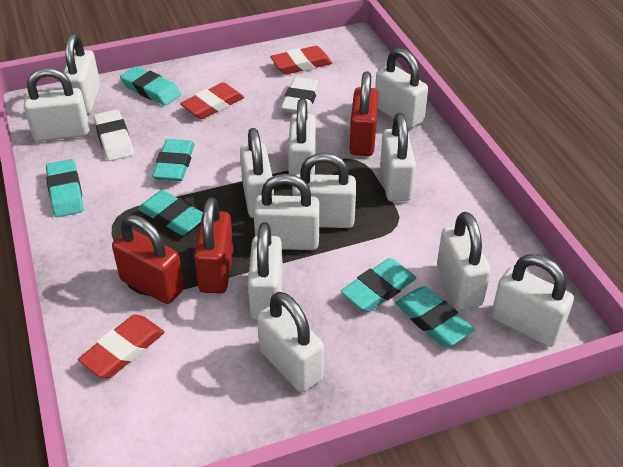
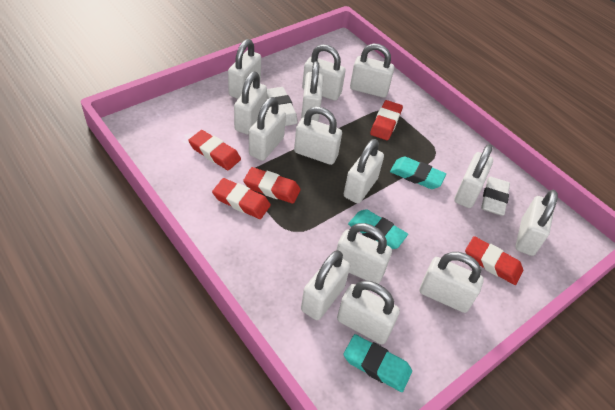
red eraser: [78,315,165,378] [180,82,244,119] [270,46,332,74] = 3 -> [188,130,241,170] [212,178,271,219] [243,167,301,204] [370,100,403,140] [465,236,523,285] = 5
red padlock: [112,215,184,304] [194,197,234,293] [349,72,378,156] = 3 -> none = 0
turquoise eraser: [46,159,84,217] [120,66,181,106] [138,190,203,235] [152,139,195,181] [341,258,417,312] [395,287,475,347] = 6 -> [343,334,412,392] [348,209,408,249] [390,157,446,189] = 3
white padlock: [24,68,89,142] [62,34,101,114] [240,128,274,218] [248,222,283,320] [253,174,320,250] [257,292,324,392] [288,98,316,175] [292,152,356,228] [375,48,428,129] [380,113,416,202] [437,212,491,310] [491,254,574,347] = 12 -> [228,39,261,99] [234,71,267,135] [249,97,286,161] [294,107,342,165] [301,61,324,121] [301,250,350,320] [302,44,346,101] [337,223,392,284] [337,281,400,344] [344,139,384,203] [350,43,394,98] [420,252,484,313] [454,144,493,208] [515,190,558,256] = 14

